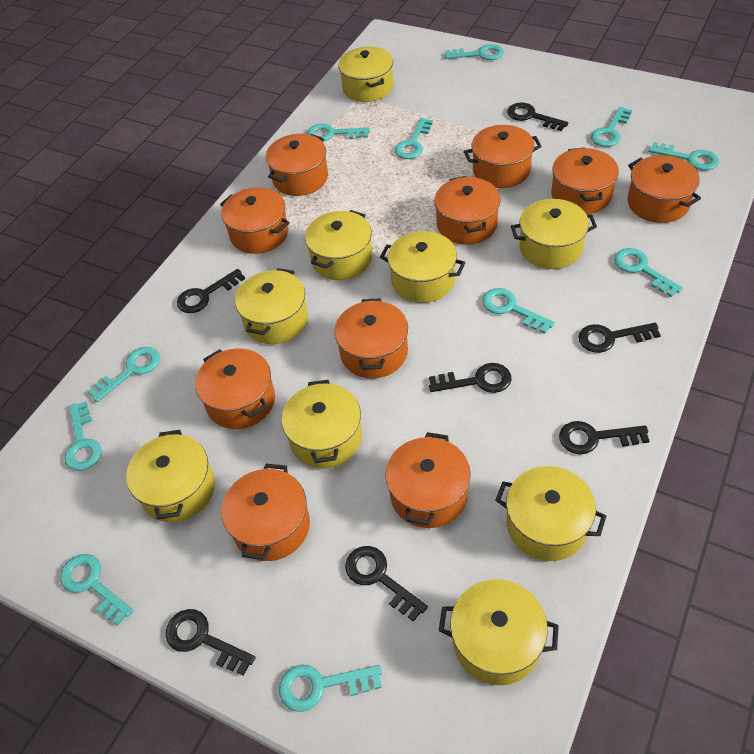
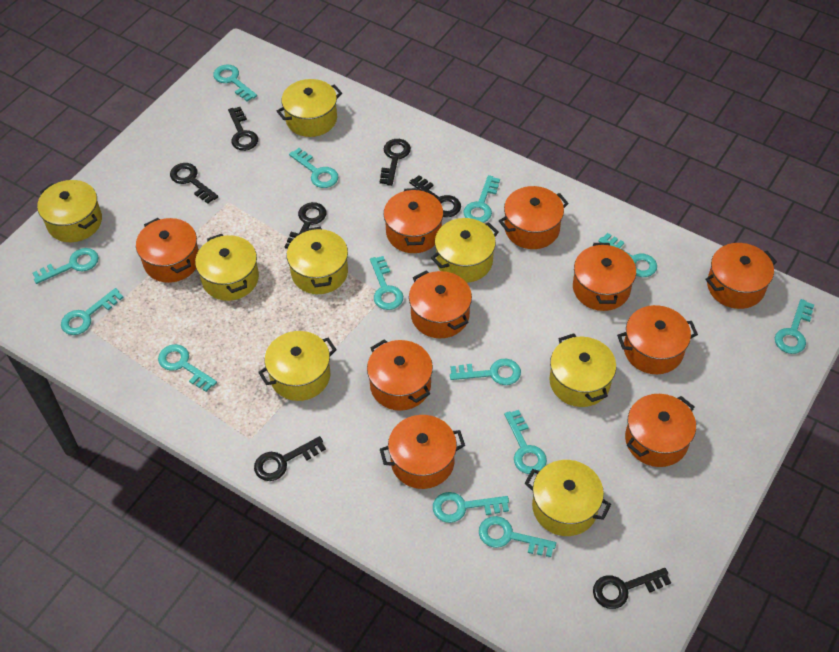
turquoise key: [60,554,134,625] [64,401,102,471] [88,347,160,402] [279,665,382,712] [307,123,370,141] [395,118,433,159] [445,44,504,60] [482,288,555,334] [591,107,632,147] [614,248,683,297] [648,142,719,170] = 11 -> [33,248,99,284] [61,288,124,335] [158,344,217,392] [213,64,257,101] [289,148,338,188] [370,256,403,310] [433,492,509,523] [450,359,521,385] [463,175,500,223] [479,516,556,557] [504,410,547,474] [598,233,657,277] [775,299,814,354] = 13
yellow pot: [126,430,215,523] [235,268,308,344] [281,380,362,468] [305,210,372,280] [338,47,393,102] [380,231,465,303] [439,579,559,685] [495,466,606,561] [511,199,597,269] = 9 -> [37,180,102,242] [195,234,259,301] [258,331,337,401] [277,79,342,137] [287,227,348,294] [431,218,499,283] [525,460,611,536] [549,333,616,407] = 8

